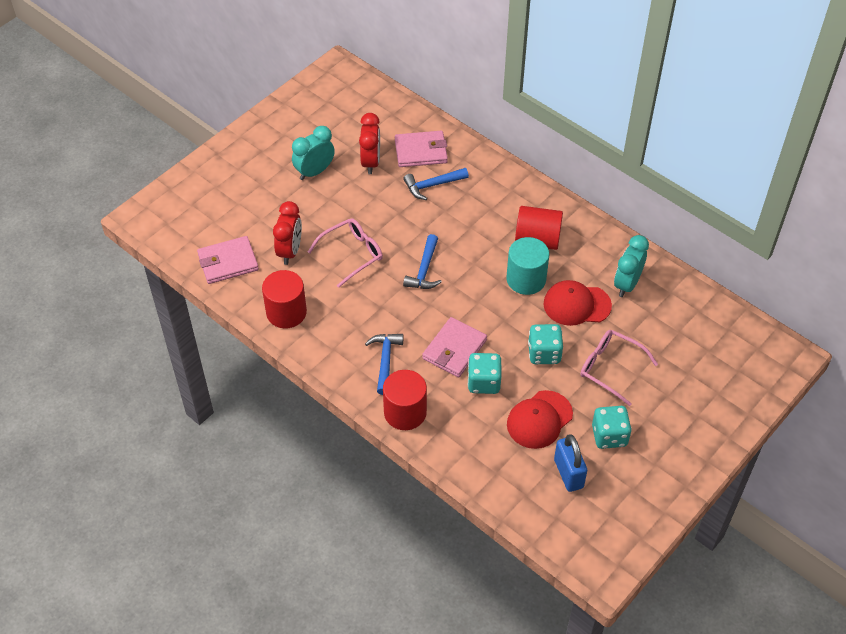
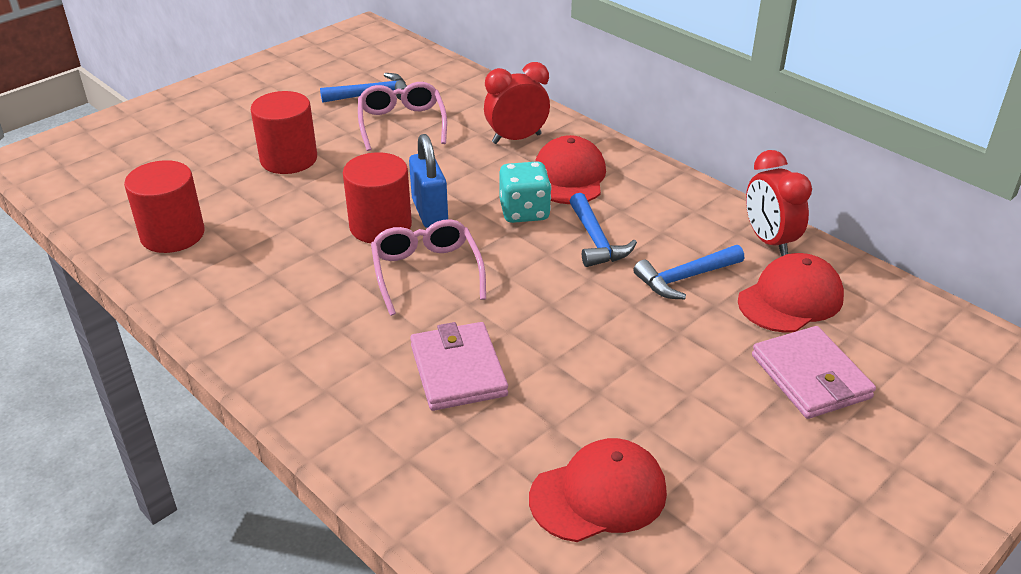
pink wallet: [197,236,259,284] [395,131,448,167] [422,317,487,377] = 3 -> [410,322,508,411] [752,326,876,419] = 2
red cap: [507,390,573,449] [543,280,612,326] = 2 -> [529,438,667,542] [535,135,606,204] [738,253,844,333] = 3
turquoise clock: [292,126,335,180] [614,235,649,297] = 2 -> none = 0
turquoise cylinder: [507,237,549,295] = 1 -> none = 0
turquoise dice: [468,353,502,394] [528,324,563,364] [592,406,632,449] = 3 -> [499,161,552,223] = 1

